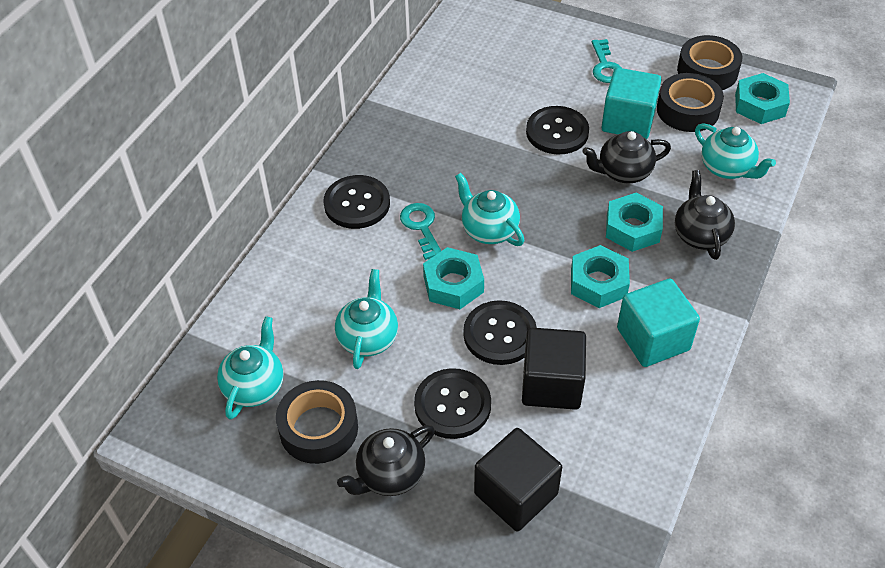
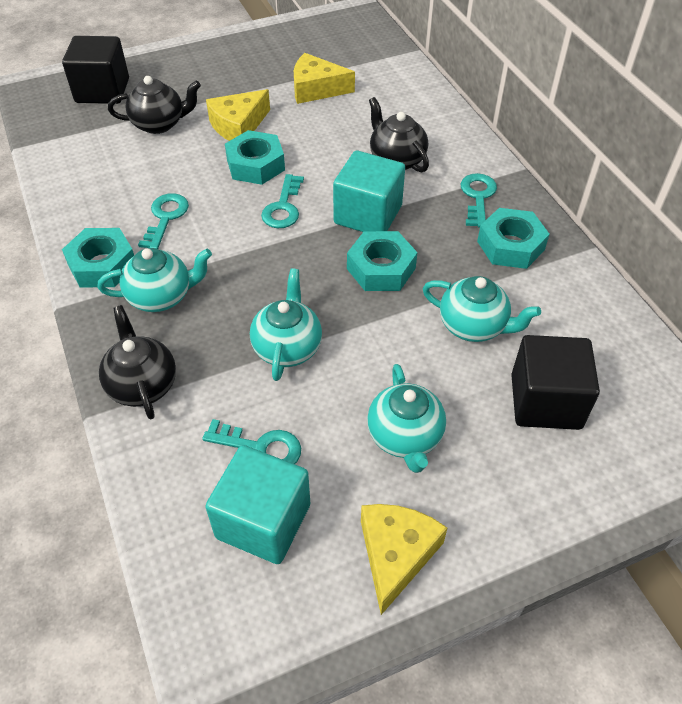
black button: [323,175,390,229] [414,368,491,439] [464,300,537,365] [526,106,589,154] = 4 -> none = 0
black tape: [276,380,358,464] [657,73,724,132] [677,35,742,90] = 3 -> none = 0
turquoise key: [400,203,441,260] [592,39,622,83] = 2 -> [138,193,189,249] [202,419,301,464] [261,174,304,228] [460,173,497,228] = 4
yellow cheese: none = 0 -> [206,89,270,141] [294,53,355,104] [361,504,447,615] = 3

